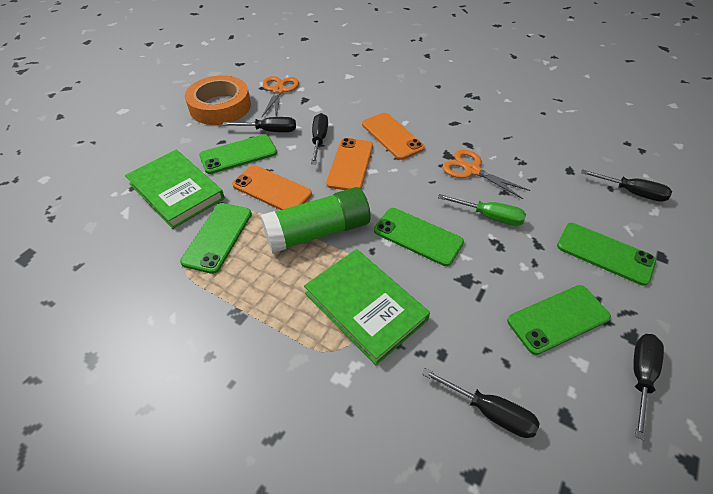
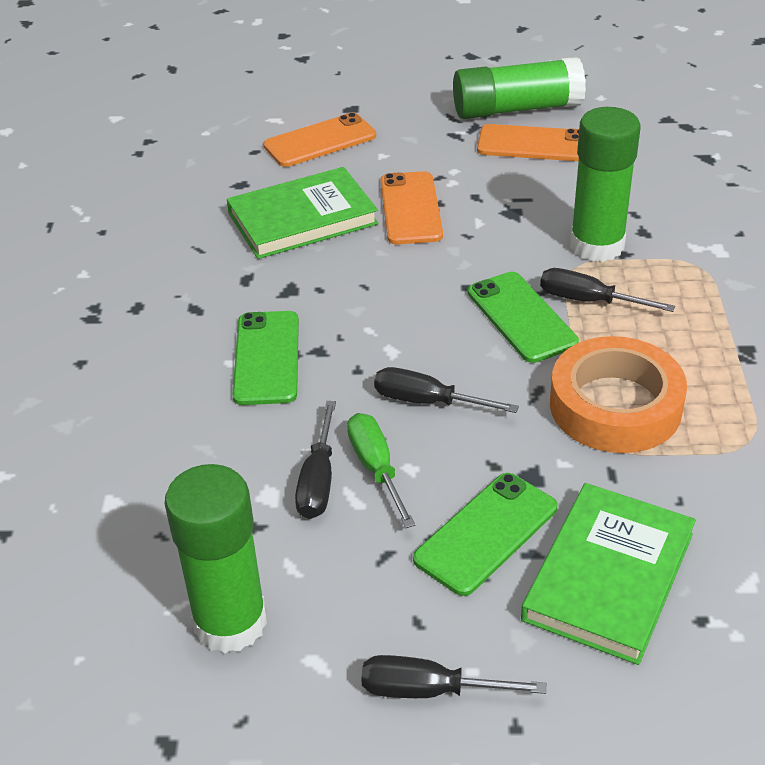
black screwdriver: [223,117,296,132] [311,113,328,164] [422,368,540,438] [581,169,672,202] [633,334,664,440] = 5 -> [295,401,336,519] [361,655,546,698] [374,367,519,413] [540,268,675,312] = 4
green glue stick: [261,187,371,253] = 1 -> [165,464,267,653] [453,57,586,119] [570,107,641,262] = 3
green phone: [180,203,252,274] [199,134,277,174] [374,208,464,266] [507,285,611,355] [557,223,656,286] = 5 -> [232,311,299,405] [413,473,557,596] [468,272,579,363] = 3
orange scissors: [262,76,299,117] [443,150,531,199] = 2 -> none = 0

